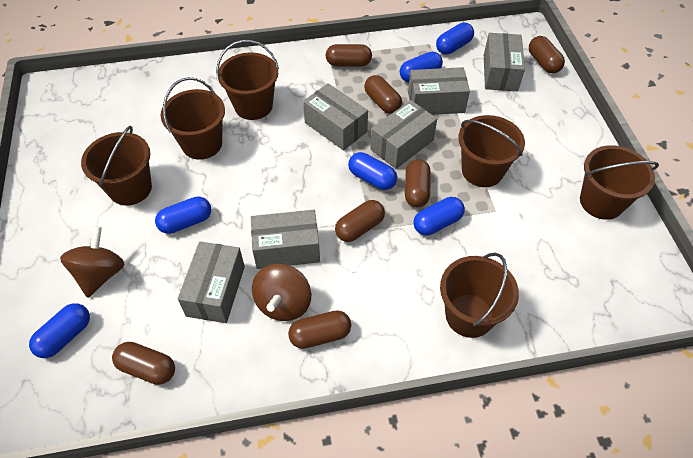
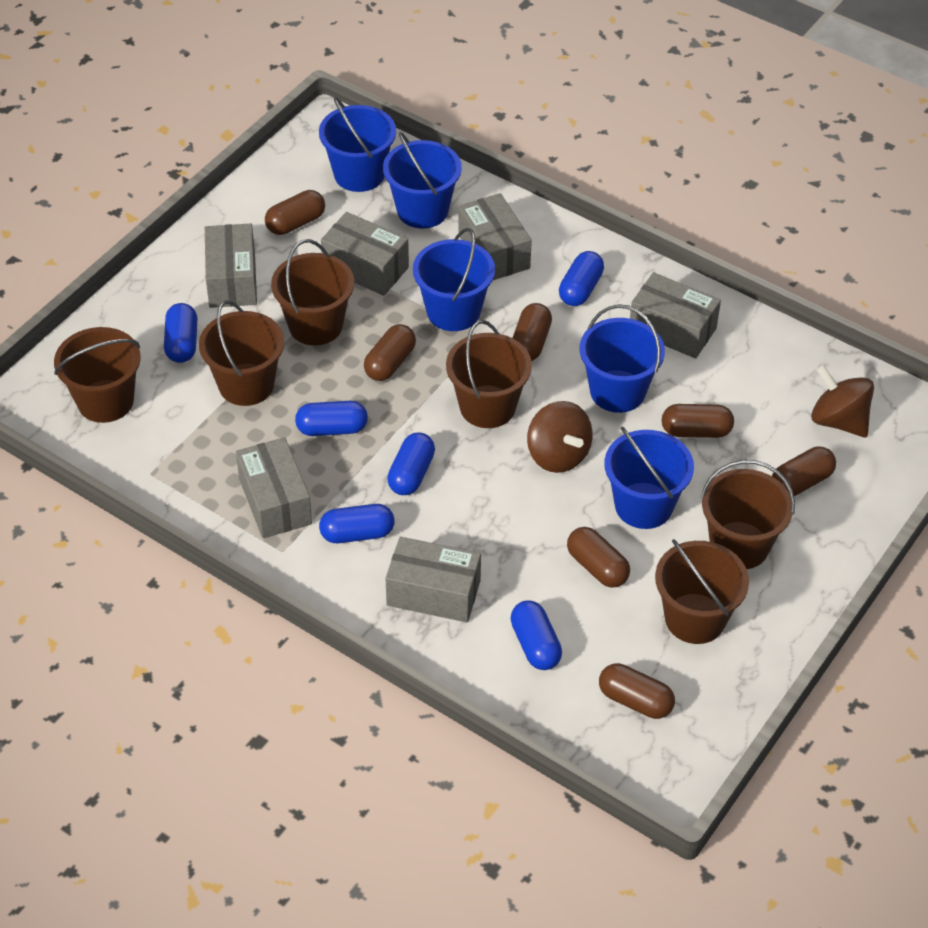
blue bucket: none = 0 -> [319,96,396,192] [383,132,462,228] [413,228,495,331] [580,304,665,413] [604,427,694,529] = 5

